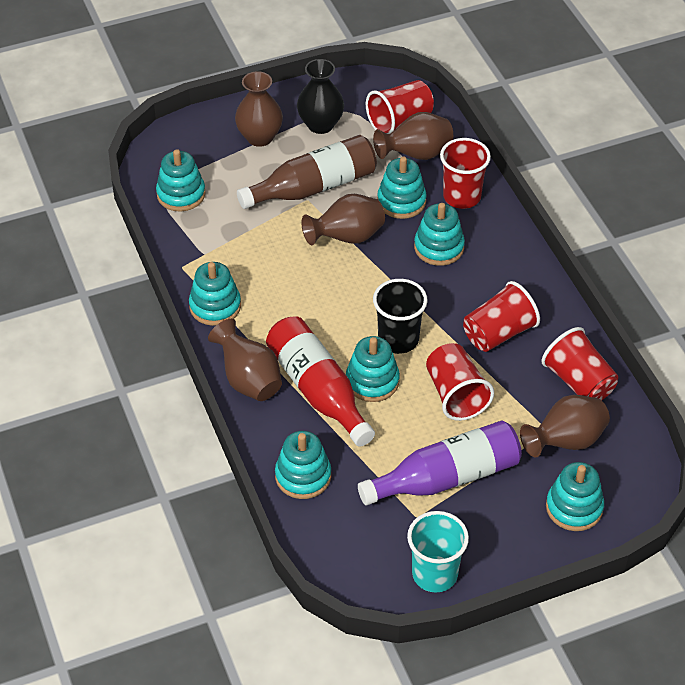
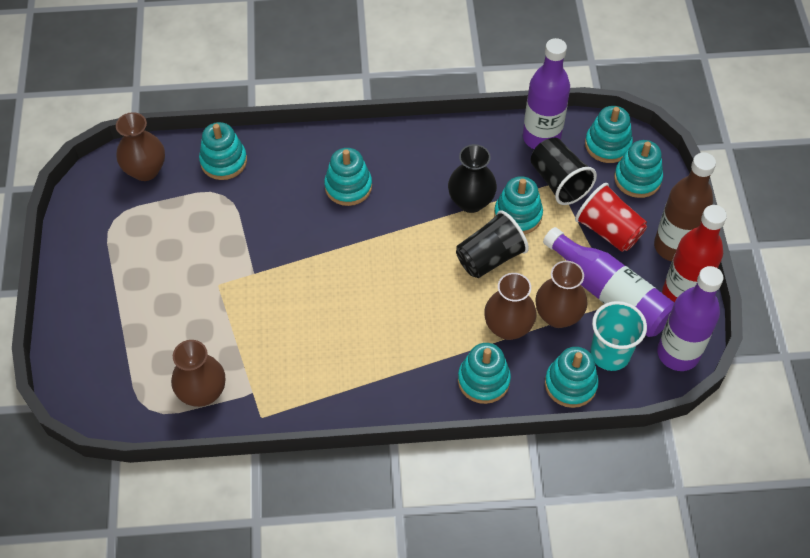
black cup: [373,279,428,354] = 1 -> [456,210,529,278] [531,138,597,205] = 2
brown vase: [208,319,282,401] [235,71,283,147] [302,194,385,245] [373,112,453,160] [520,395,610,457] = 5 -> [116,112,165,181] [171,340,225,407] [484,273,537,340] [535,261,588,328] = 4
purple bottle: [358,421,522,505] = 1 -> [523,38,570,149] [543,227,675,337] [657,266,724,371] = 3
red cup: [366,80,434,134] [426,343,494,421] [440,138,491,209] [463,281,540,352] [542,327,618,400] = 5 -> [575,183,647,252] = 1

